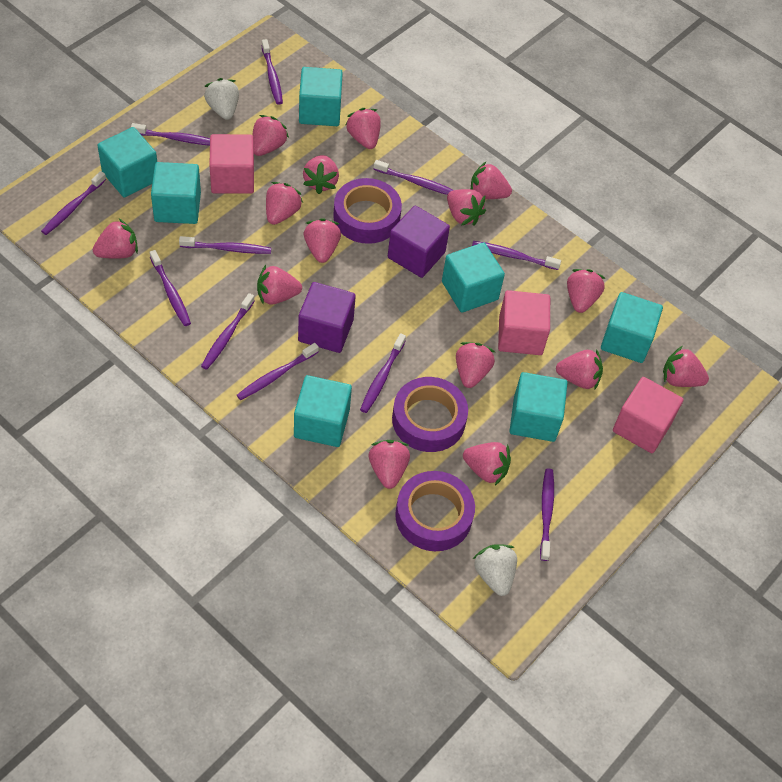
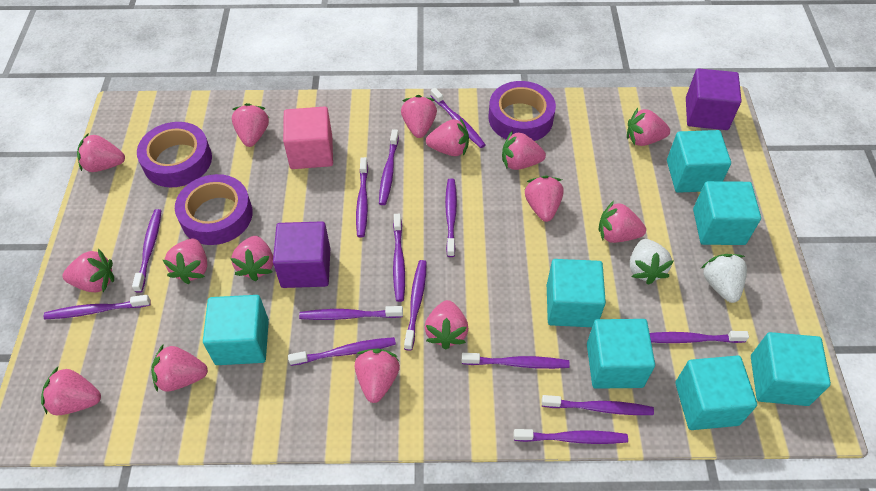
pink cube: [209,134,254,194] [498,290,550,355] [613,377,684,453] = 3 -> [283,107,333,169] = 1
purple toothbrush: [41,171,106,235] [131,123,210,146] [150,250,191,326] [179,236,271,254] [201,293,254,370] [237,343,319,400] [262,39,283,105] [360,333,406,413] [374,160,453,195] [472,241,561,270] [540,468,554,561] = 11 -> [44,295,151,319] [132,209,162,293] [288,337,396,366] [299,306,403,320] [356,157,368,237] [379,129,399,205] [393,214,405,302] [404,260,427,351] [431,88,486,148] [445,178,457,257] [462,353,570,369] [513,429,628,444] [542,395,654,415] [650,331,749,343] = 14

